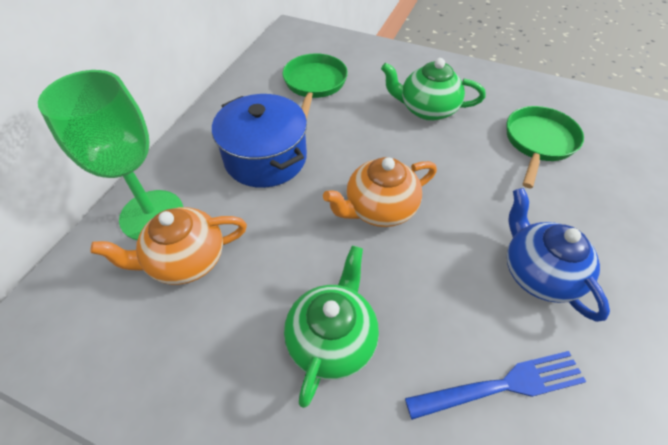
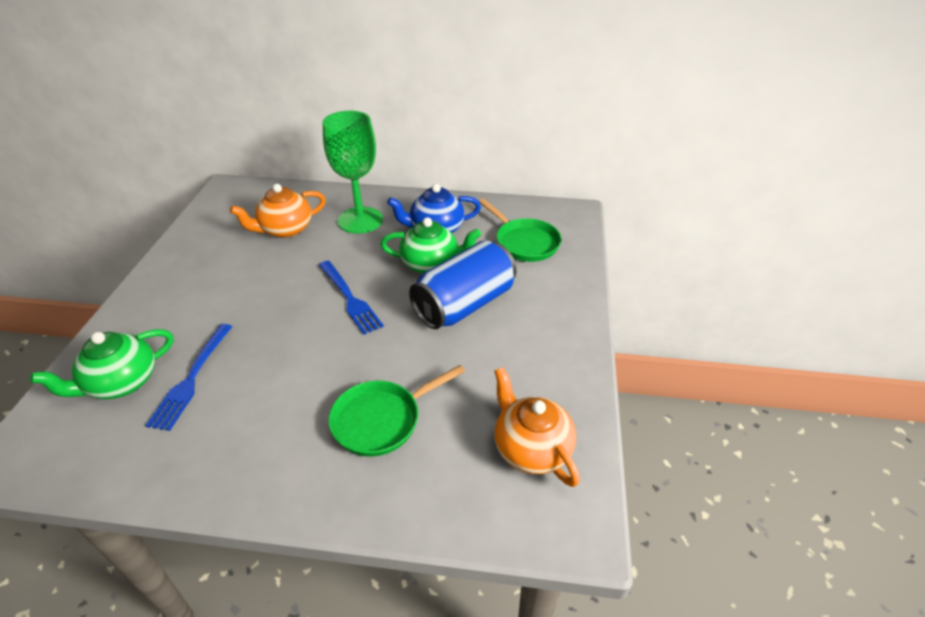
blue can: none = 0 -> [409,240,517,329] = 1
blue fork: [405,351,586,420] = 1 -> [145,324,233,431] [319,261,384,335] = 2
blue pot: [212,94,307,188] = 1 -> none = 0

